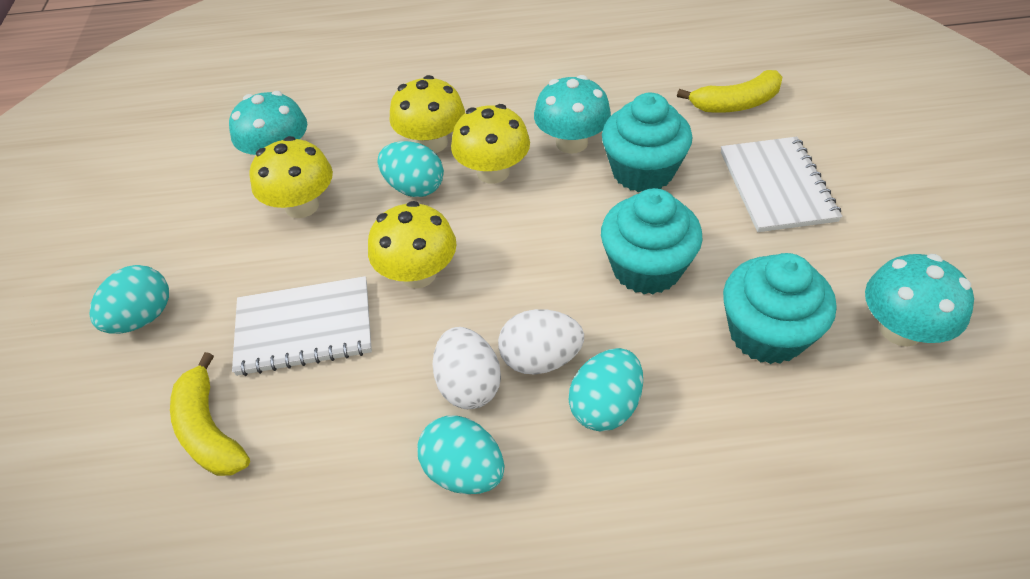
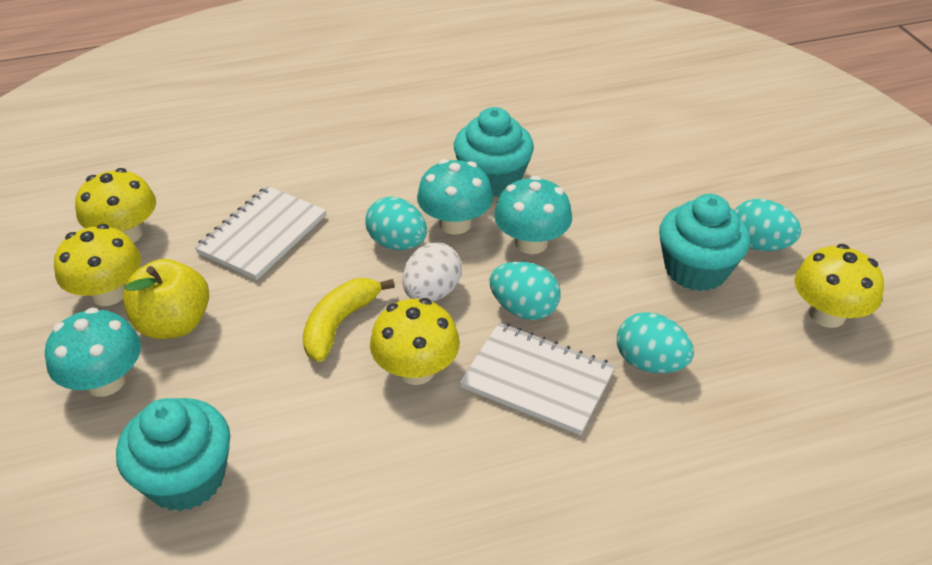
white egg: [433,327,501,409] [498,309,584,375] = 2 -> [402,243,462,302] = 1
yellow apple: none = 0 -> [123,259,209,339] = 1
yellow banana: [170,352,250,476] [677,70,782,113] = 2 -> [303,278,395,362] = 1

